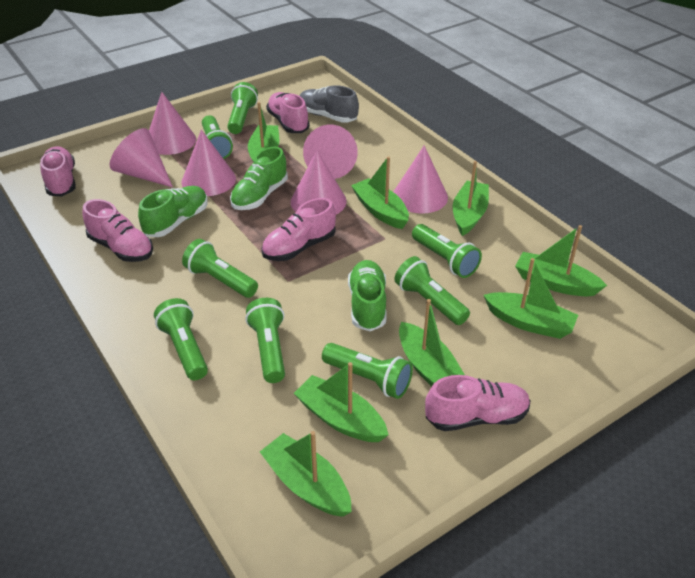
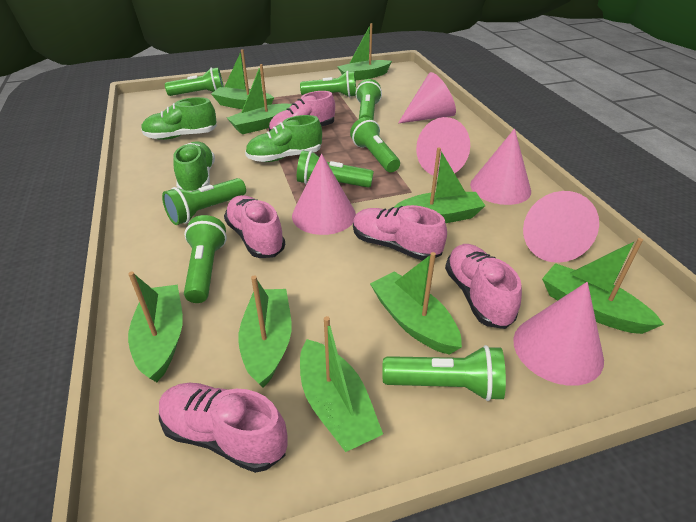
green boat: [248,102,279,162] [260,431,352,517] [294,362,389,442] [351,156,409,229] [399,299,465,386] [452,161,489,236] [484,258,578,339] [515,225,607,296] = 8 -> [128,271,183,382] [211,49,274,109] [227,64,292,134] [238,276,291,388] [300,316,383,452] [337,23,392,80] [370,252,462,355] [394,147,485,223] [542,238,664,334] = 9
grey shoe: [299,85,359,123] = 1 -> none = 0

